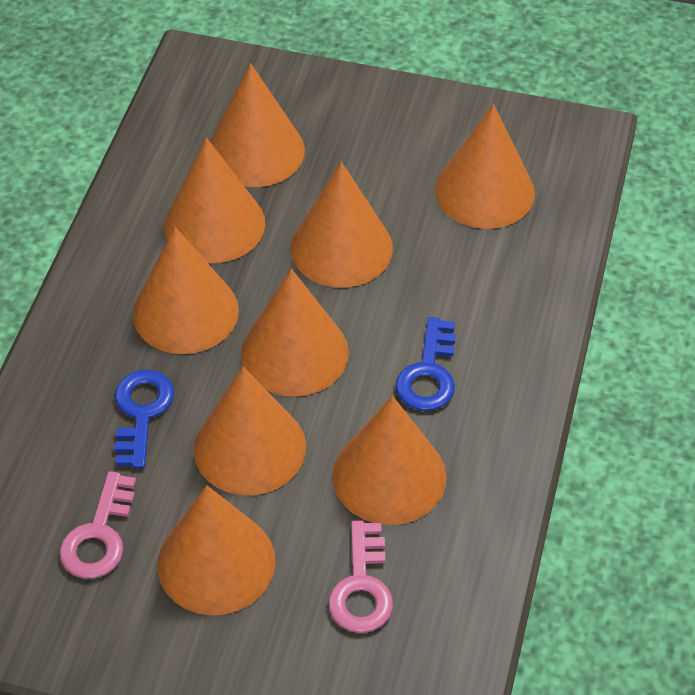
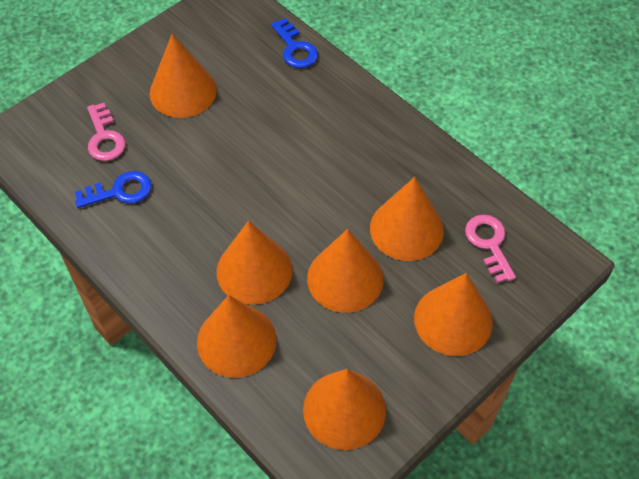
orange cone: [133,227,239,354] [157,485,276,615] [164,138,265,263] [194,366,306,495] [210,63,305,187] [241,269,349,397] [290,162,393,288] [332,396,446,525] [435,104,535,229] = 9 -> [150,34,217,118] [197,295,276,378] [216,221,293,305] [303,369,386,450] [307,229,383,313] [370,177,444,261] [414,273,493,356] = 7

